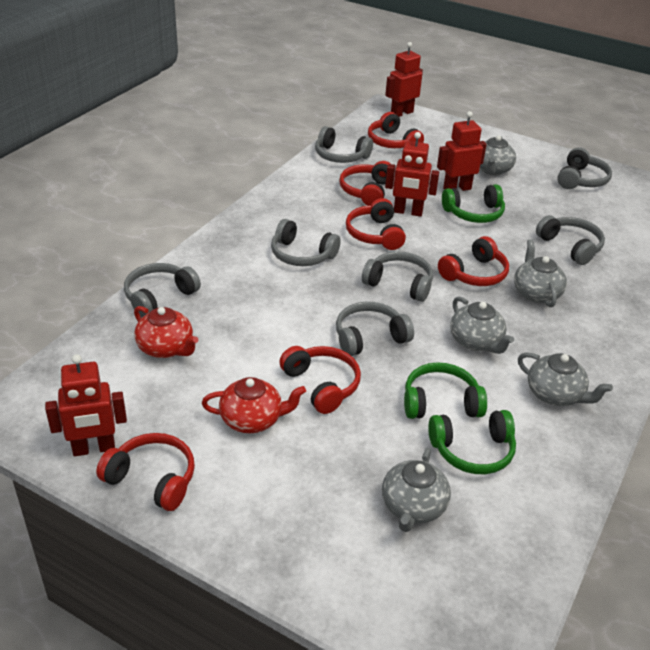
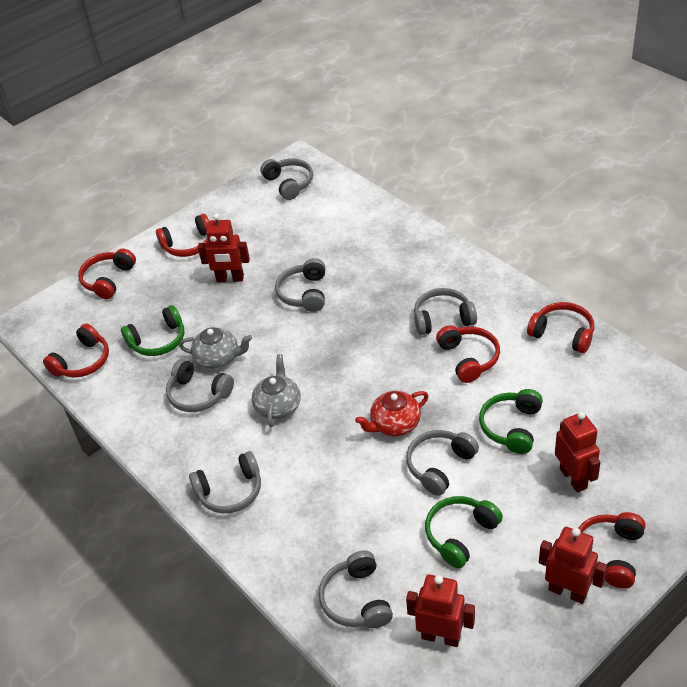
grey teapot: [382,448,451,532] [450,296,514,354] [480,135,516,175] [514,239,567,307] [518,352,613,406] = 5 -> [179,327,252,369] [252,354,301,427] = 2
red teapot: [134,306,198,358] [202,377,306,433] = 2 -> [355,391,429,436] = 1

